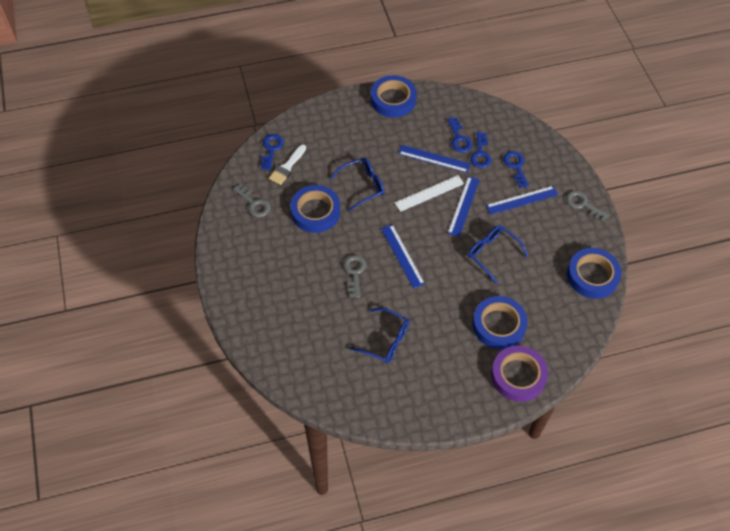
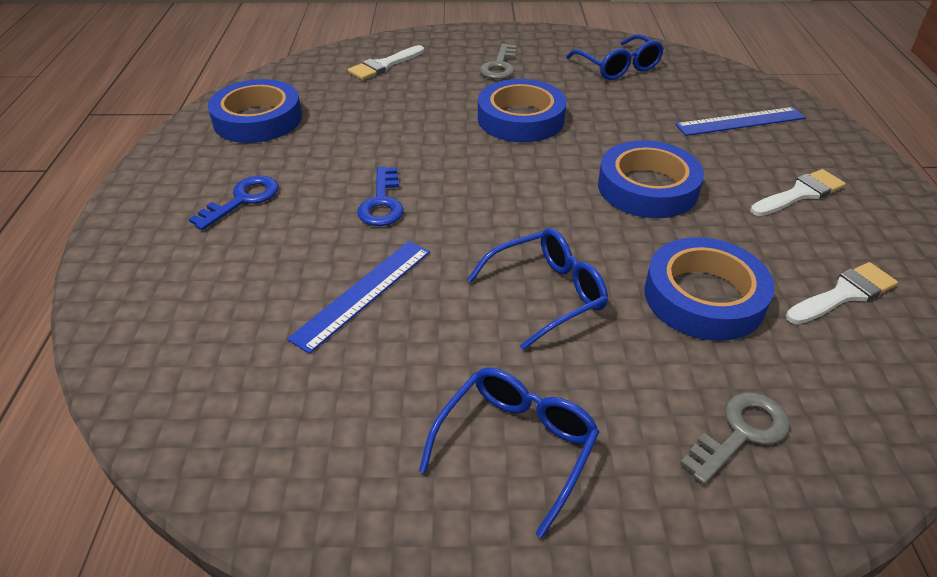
blue key: [261,134,284,170] [447,117,472,153] [470,132,492,168] [503,151,529,188] = 4 -> [189,175,279,230] [357,166,404,226] = 2
blue ruler: [381,224,425,289] [398,145,470,173] [447,176,480,237] [486,186,558,215] = 4 -> [287,241,430,354] [675,107,806,136] = 2
grey key: [233,184,270,217] [343,255,366,298] [566,191,610,222] = 3 -> [480,44,517,79] [680,392,790,485] = 2
purple tape: [491,346,548,402] = 1 -> none = 0
white brush: [269,145,306,185] = 1 -> [348,45,424,80] [750,169,846,216] [786,262,898,324] = 3
white ruler: [395,175,464,212] = 1 -> none = 0

